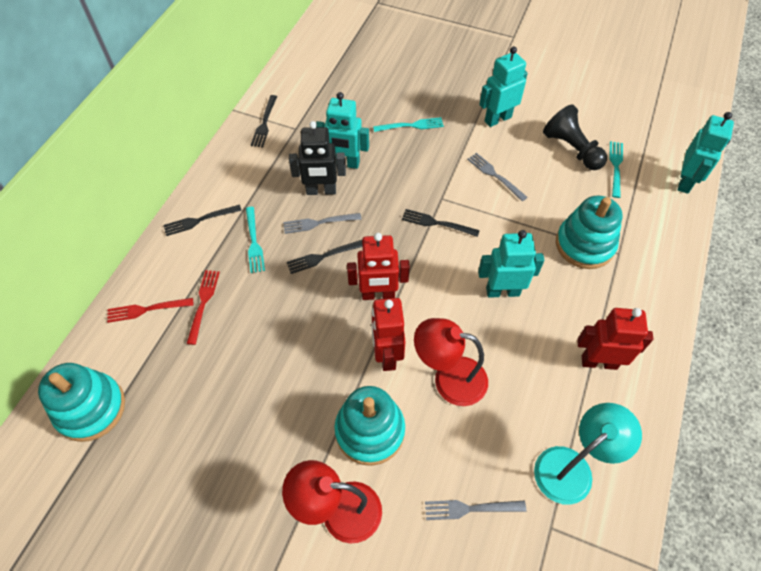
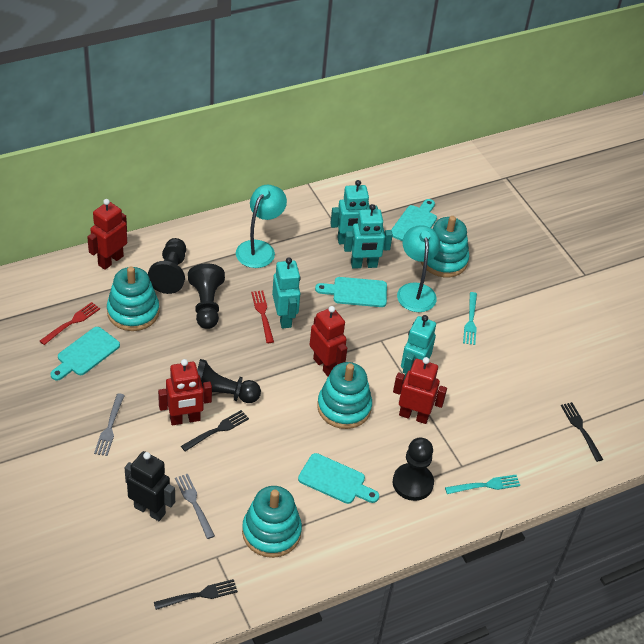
black fork: [163,205,242,236] [251,95,277,147] [287,240,362,274] [402,209,480,237] = 4 -> [154,579,238,610] [181,410,249,452] [561,402,603,462] = 3
black pawn: [543,105,607,170] = 1 -> [148,238,186,294] [188,263,225,329] [197,359,261,403] [393,438,434,501] = 4
grey fork: [283,213,362,234] [425,500,526,520] [467,153,527,201] = 3 -> [94,393,125,456] [175,474,215,539] = 2
red lamp: [282,460,382,543] [414,318,488,406] = 2 -> none = 0
red robot: [347,233,410,300] [371,298,406,371] [577,308,654,370] = 3 -> [87,199,127,270] [158,359,212,426] [310,306,347,377] [393,357,447,424] = 4
turquoise cutting board: none = 0 -> [50,327,120,381] [298,453,379,504] [315,277,387,307] [391,199,437,241] = 4
turquoise fork: [246,207,265,273] [373,117,444,132] [609,141,623,198] = 3 -> [445,475,520,494] [463,292,477,345] = 2
turquoise lamp: [534,403,642,505] = 1 -> [236,185,287,268] [397,225,440,312] = 2
turquoise stacking toy: [38,363,125,442] [334,386,405,466] [556,196,623,269] = 3 -> [107,267,159,331] [242,486,302,558] [317,362,372,429] [421,216,469,277] = 4

